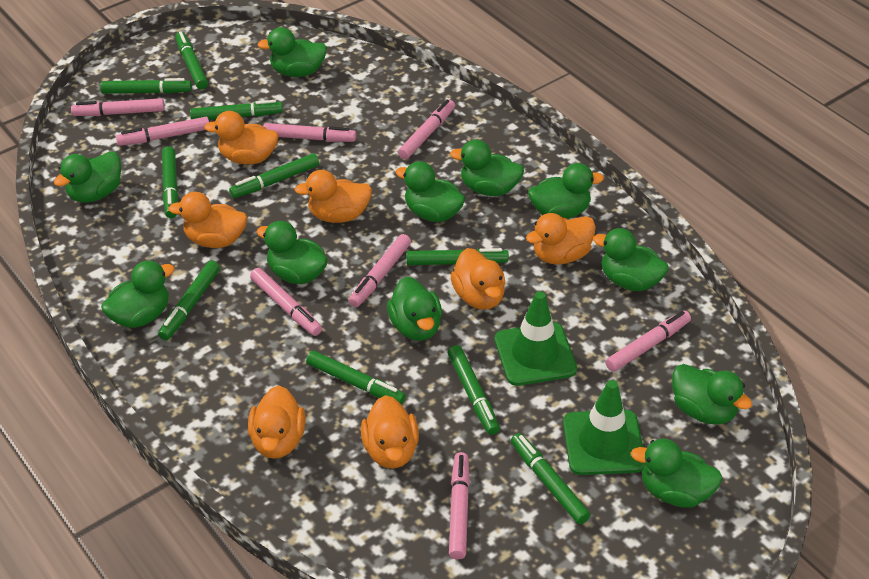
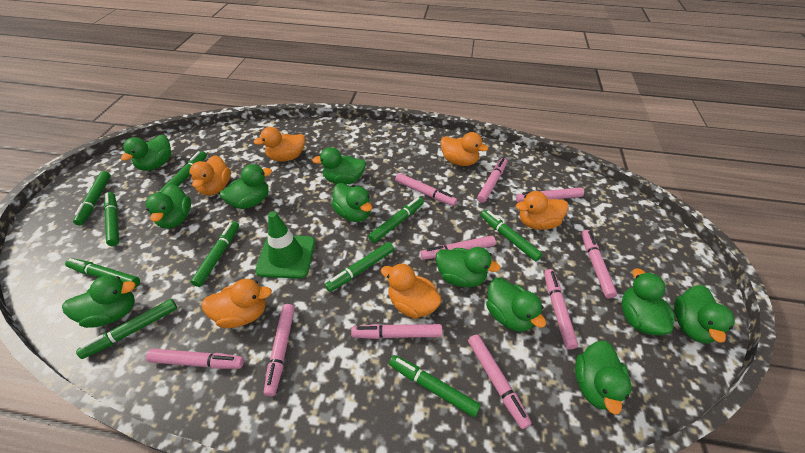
green traffic cone: [495,291,577,386] [563,380,646,475] = 2 -> [255,211,315,279] = 1
orange duck: [168,192,247,248] [204,111,279,165] [248,386,306,459] [294,170,372,223] [361,395,419,469] [451,248,506,310] [526,213,596,265] = 7 -> [189,155,231,196] [201,279,272,328] [253,127,305,161] [381,263,442,319] [440,132,488,166] [516,191,569,230] = 6
pink marker: [71,98,165,116] [116,117,209,146] [250,268,322,336] [263,123,356,142] [349,234,411,307] [398,100,455,159] [449,452,470,560] [605,311,691,372] = 8 -> [146,349,244,369] [264,304,295,396] [351,324,442,339] [395,173,457,206] [421,236,496,260] [468,334,532,429] [477,158,507,203] [516,187,584,202] [544,269,578,349] [581,230,617,299] = 10

